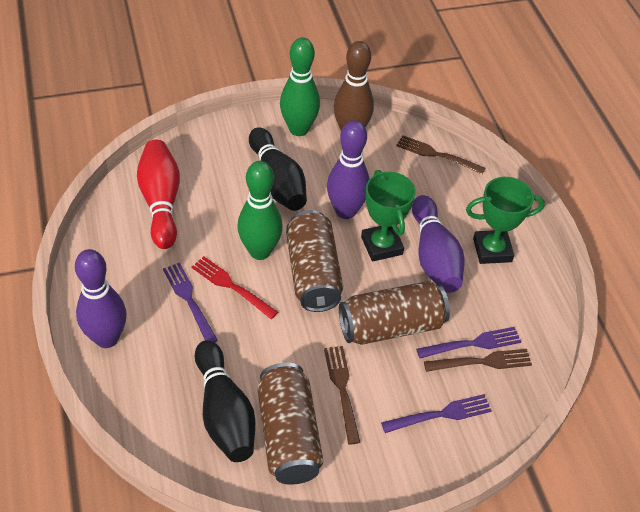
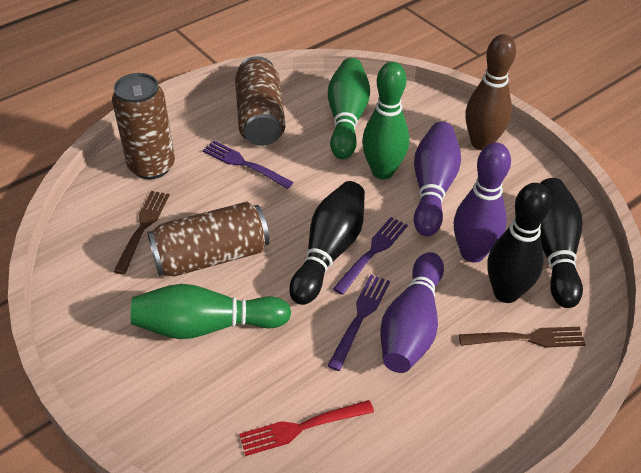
black bowling pin: [195,340,255,462] [249,128,307,211] = 2 -> [289,181,365,305] [487,183,551,303] [540,178,583,308] = 3
brown fork: [324,346,360,445] [396,135,486,175] [424,349,532,372] = 3 -> [113,191,170,274] [459,327,586,348] = 2
green bowling pin: [238,161,283,260] [280,37,320,136] = 2 -> [131,284,291,339] [328,58,370,159] [362,62,409,179] = 3
green trophy: [361,170,416,262] [466,177,545,264] = 2 -> none = 0
red bowling pin: [137,140,180,249] = 1 -> none = 0

